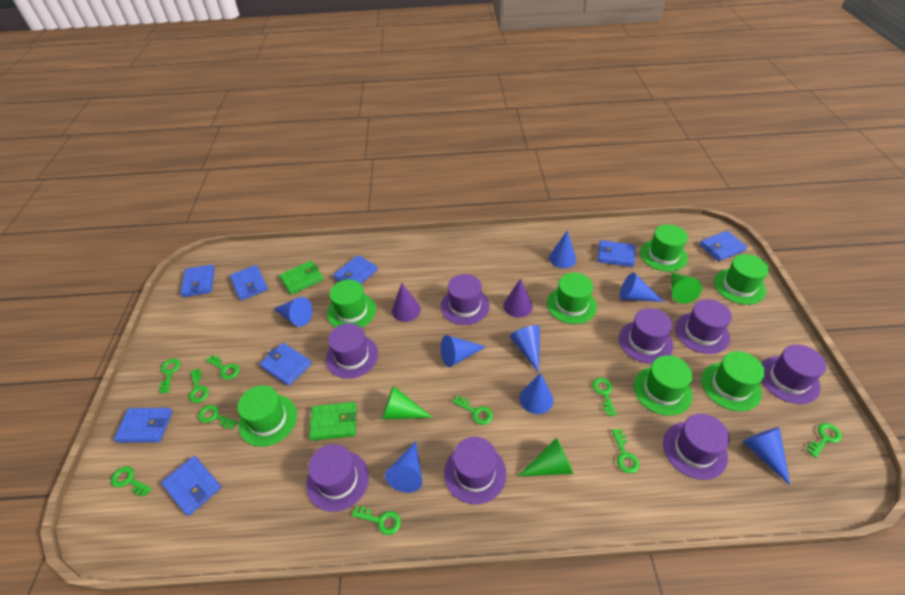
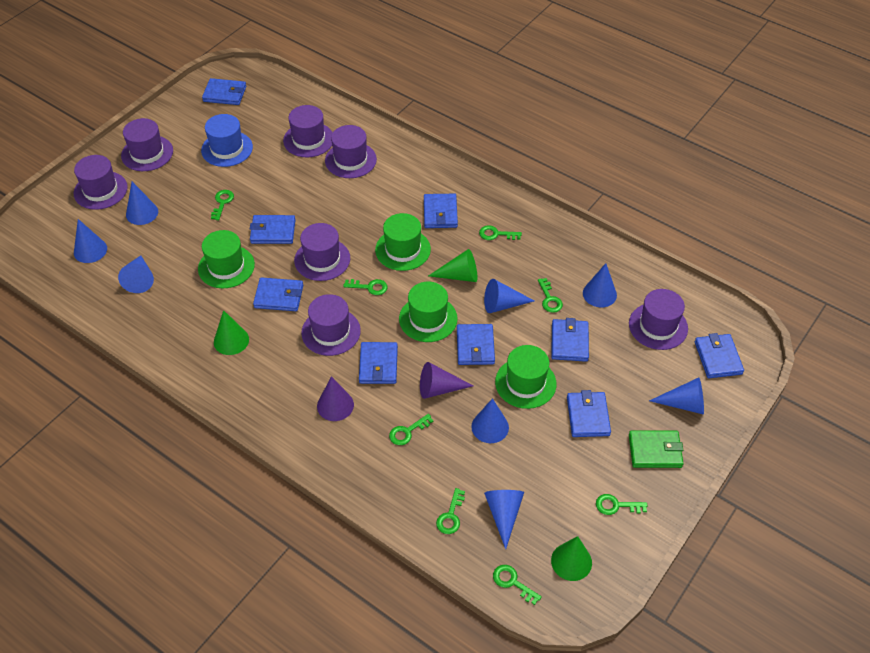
blue hat: none = 0 -> [201,114,253,167] = 1
blue wallet: [114,408,172,443] [161,456,222,516] [180,265,215,297] [230,265,268,300] [260,343,312,386] [333,255,378,284] [597,240,635,267] [699,231,747,261] = 8 -> [202,78,246,105] [250,215,296,244] [253,277,303,311] [359,342,398,384] [424,194,458,228] [457,324,495,365] [551,318,589,362] [567,390,611,437] [695,333,744,378] = 9
green hat: [237,385,297,447] [327,280,376,328] [547,273,597,324] [634,355,693,416] [640,225,688,272] [701,351,765,411] [714,254,769,305] = 7 -> [198,230,255,288] [375,213,431,271] [399,282,457,342] [495,345,556,409] = 4
green key: [111,466,152,497] [159,359,180,393] [189,368,209,403] [198,405,238,429] [206,355,240,380] [352,506,401,535] [452,396,493,425] [592,378,617,416] [612,429,640,473] [806,423,842,458] = 10 -> [211,190,234,220] [343,279,388,295] [389,414,434,445] [436,488,465,534] [479,225,522,240] [493,565,542,605] [538,278,563,313] [596,494,647,515] = 8
green wallet: [279,261,324,295] [309,402,357,441] = 2 -> [629,430,684,468] = 1
purple hat: [306,444,369,512] [326,323,378,379] [441,274,490,325] [444,437,507,504] [619,308,673,364] [663,414,730,480] [675,299,732,354] [761,344,826,404] = 8 -> [74,155,128,210] [121,118,173,171] [283,105,333,158] [294,223,350,281] [301,294,361,356] [325,125,377,178] [629,289,688,350] = 7

